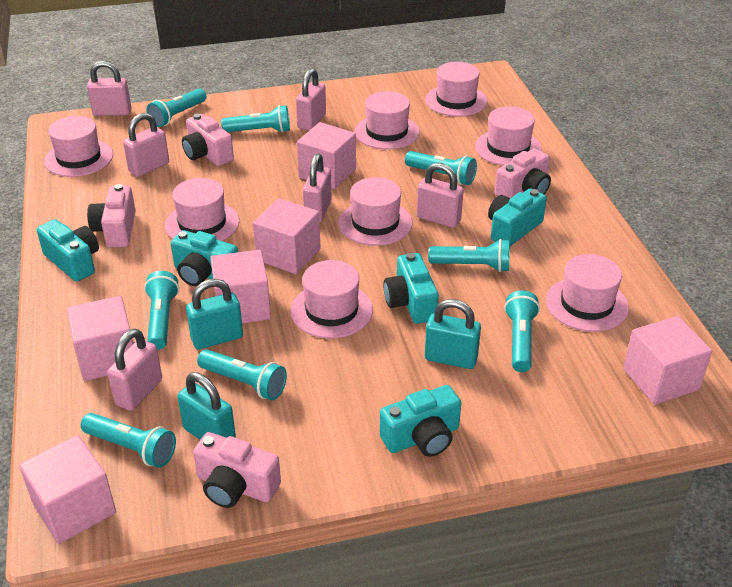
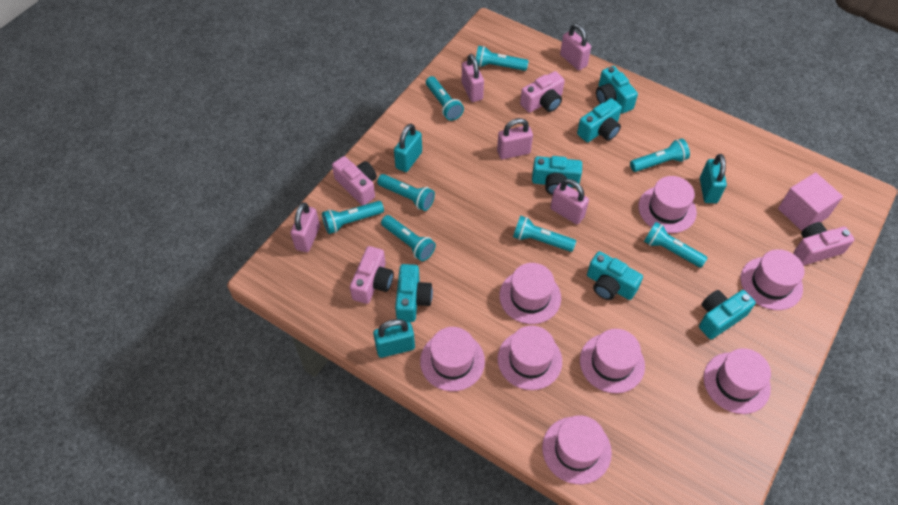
pink cube: [19,435,116,544] [67,296,133,381] [210,250,271,323] [253,198,321,274] [297,122,356,189] [623,316,712,405] = 6 -> [778,172,843,231] = 1
pink padlock: [87,61,131,116] [107,329,162,411] [123,113,169,177] [296,68,326,131] [303,153,332,223] [416,163,464,228] = 6 -> [290,202,320,252] [462,54,484,102] [497,118,533,159] [551,179,589,224] [560,24,591,70] = 5
turquoise camera: [37,219,99,282] [171,230,238,286] [380,385,461,457] [384,253,439,324] [488,188,547,247] = 5 -> [395,264,433,322] [532,156,582,195] [577,98,622,142] [587,251,643,300] [596,66,638,113] [699,290,756,339] = 6

